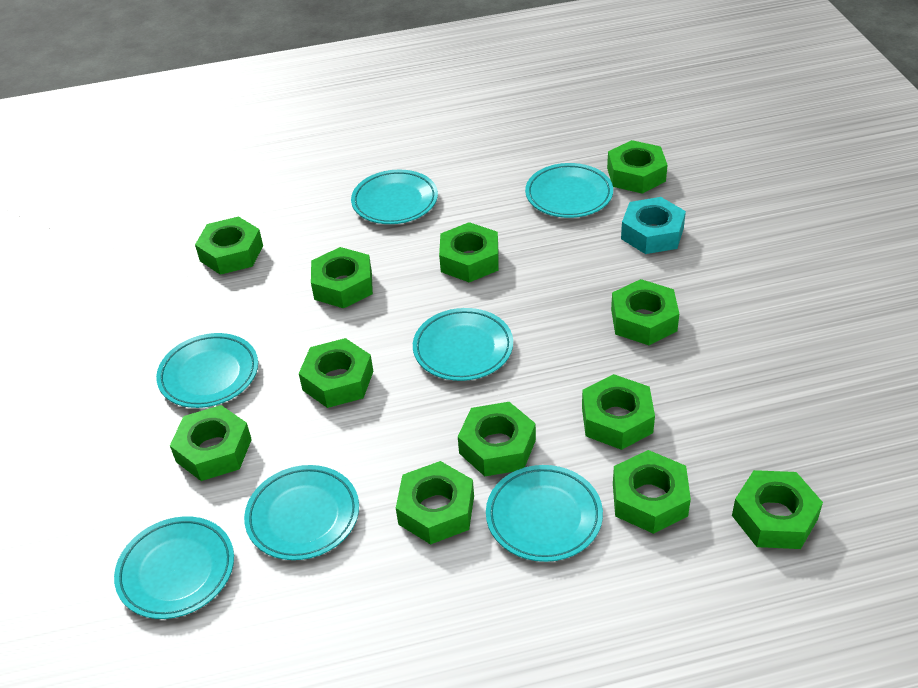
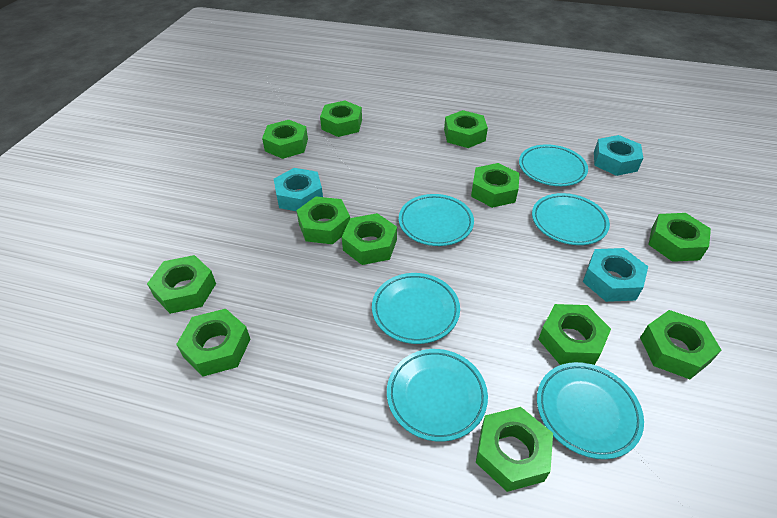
turquoise nut: [621,197,686,254] = 1 -> [274,168,323,211] [583,248,648,302] [594,135,643,176] = 3
turquoise plate: [114,516,234,619] [156,333,258,408] [244,465,359,560] [351,170,438,224] [413,308,513,381] [486,465,603,562] [525,163,613,218] = 7 -> [372,273,460,344] [387,349,488,442] [399,194,474,246] [519,144,588,186] [532,193,610,245] [537,362,644,459] = 6

